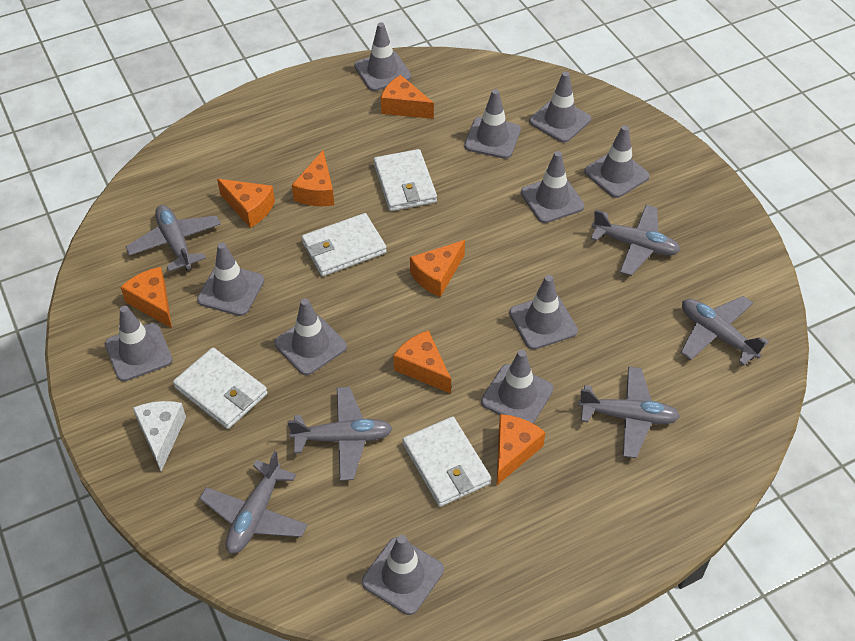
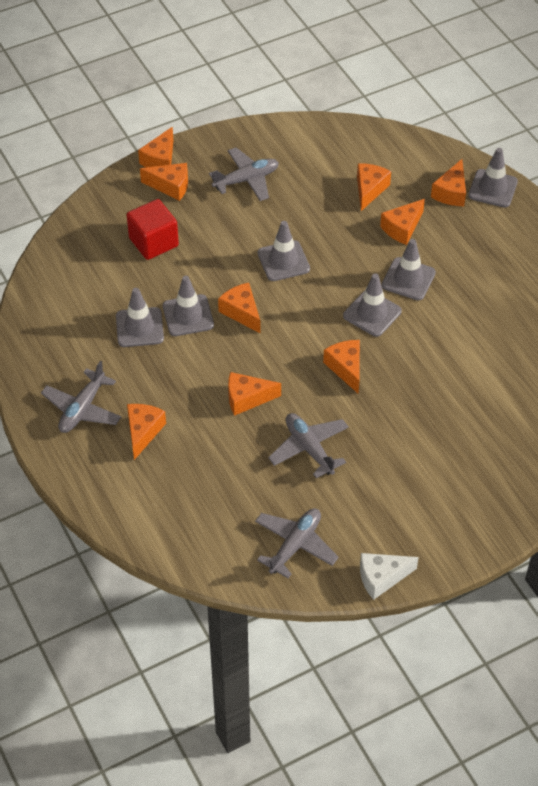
grey plane: [125,205,221,271] [199,451,308,554] [287,387,393,481] [578,366,680,458] [591,205,680,276] [681,296,769,366] = 6 -> [41,361,121,433] [209,147,279,201] [255,508,339,578] [268,413,349,478] = 4
grey traffic cone: [105,306,172,381] [197,243,264,316] [274,298,347,375] [354,22,411,91] [362,535,444,615] [464,89,521,159] [481,350,554,424] [509,275,578,350] [521,151,585,223] [529,71,591,143] [584,125,650,198] = 11 -> [116,288,164,347] [163,276,214,336] [258,221,310,281] [343,273,402,337] [382,239,436,301] [468,148,518,207] = 6
orange cheese: [121,267,172,328] [217,179,275,228] [292,150,334,206] [381,75,434,119] [393,330,451,394] [410,240,465,297] [497,414,546,485] = 7 -> [127,404,166,460] [138,127,173,167] [140,163,188,201] [218,283,261,334] [228,372,281,416] [323,340,360,394] [357,163,391,211] [380,199,425,245] [431,159,466,206] = 9
red cube: none = 0 -> [127,199,179,260] = 1
white wallet: [173,348,268,429] [302,213,387,276] [374,149,437,211] [403,417,491,507] = 4 -> none = 0

